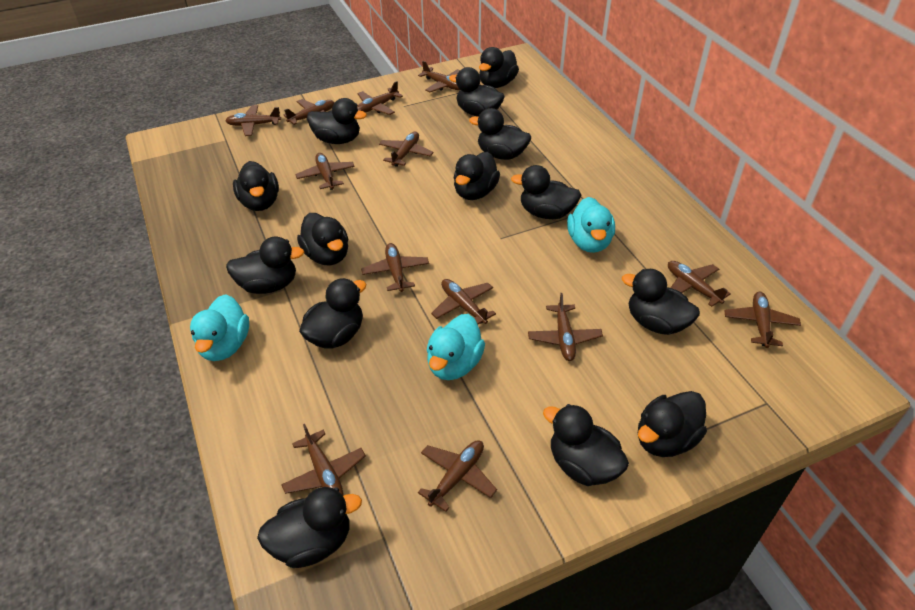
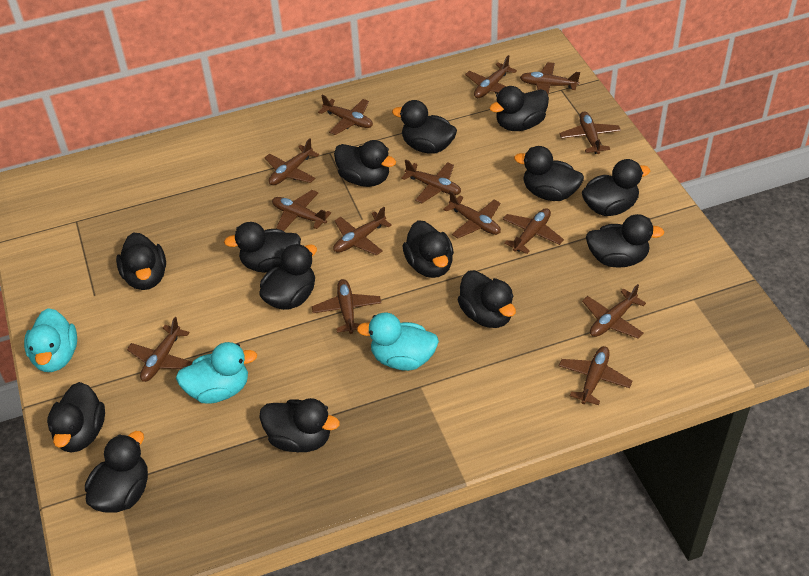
brown plane: [225,105,281,136] [281,424,366,495] [283,99,334,125] [295,153,355,190] [357,81,403,115] [361,243,429,292] [379,132,433,167] [418,61,460,92] [418,440,497,512] [431,279,496,324] [528,293,603,361] [668,261,731,307] [724,292,801,348] = 13 -> [127,317,192,382] [264,138,319,185] [272,190,331,231] [312,279,381,334] [318,95,373,135] [333,207,392,255] [401,159,461,203] [443,191,501,238] [465,55,517,98] [503,208,564,254] [520,62,580,94] [559,112,621,154] [559,346,632,405] [582,284,646,338] = 14

